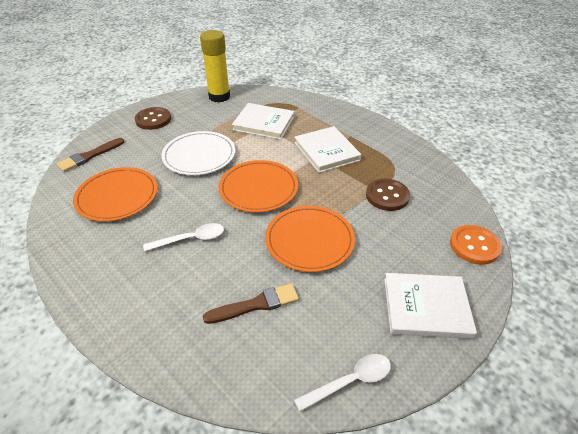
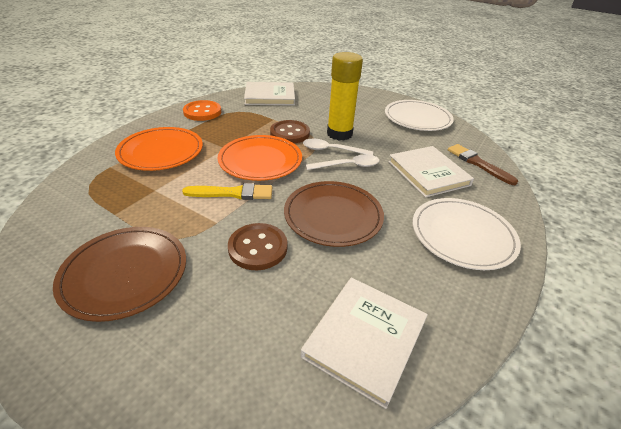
brown brush: [57,138,124,172] [203,283,299,324] = 2 -> [448,144,518,185] = 1
brown plate: none = 0 -> [53,227,186,322] [284,181,384,247] = 2
orange plate: [73,167,158,222] [219,160,298,213] [265,206,355,272] = 3 -> [115,127,203,171] [218,135,302,181] = 2
white plate: [162,131,235,175] = 1 -> [385,100,454,131] [413,198,521,270] = 2
yellow brush: none = 0 -> [182,183,272,200] = 1

